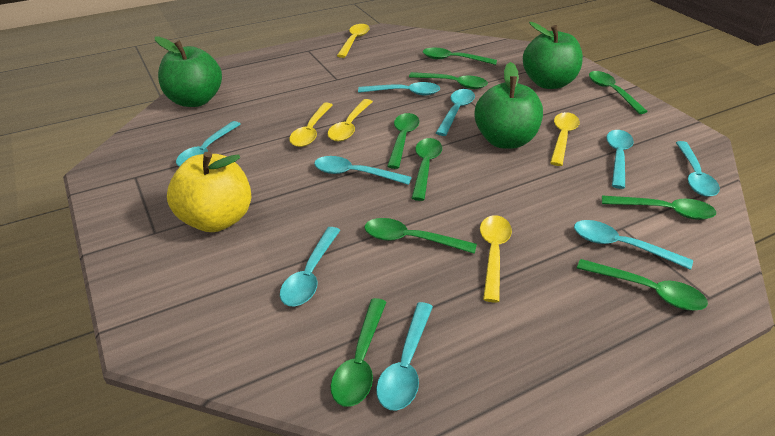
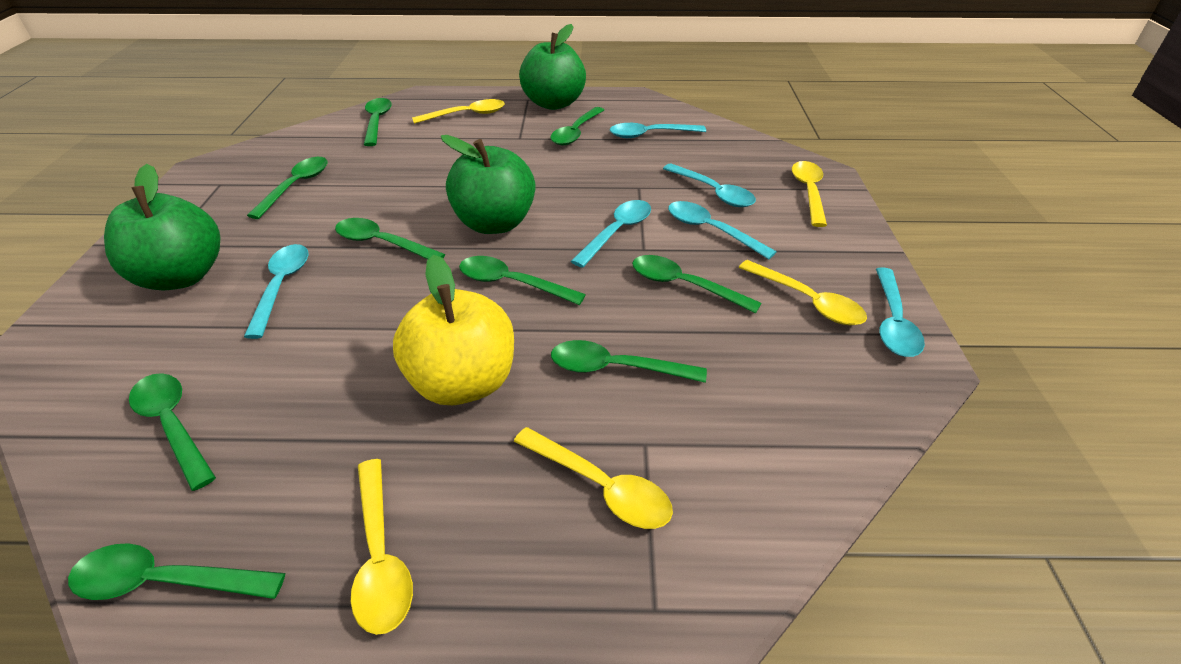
turquoise spoon: [176,121,241,167] [280,227,340,306] [314,156,412,185] [358,82,440,96] [376,302,433,411] [436,89,475,136] [574,220,693,270] [606,130,634,189] [676,141,720,197] = 9 -> [244,244,309,339] [571,200,651,268] [610,123,706,138] [663,163,756,207] [668,201,777,259] [876,267,925,357] = 6

